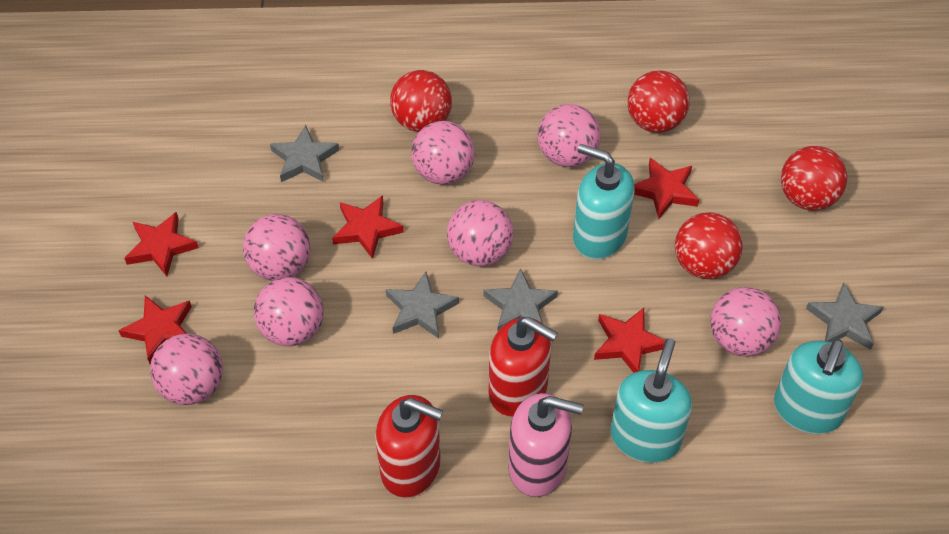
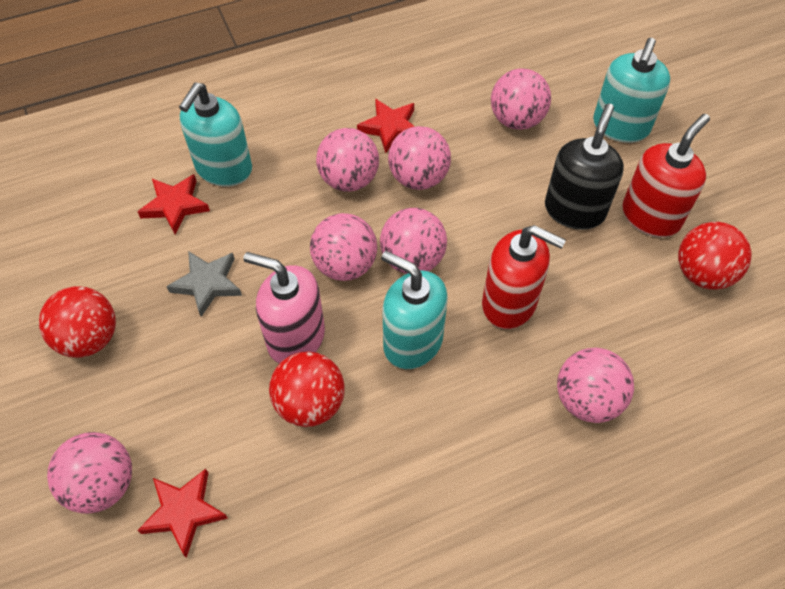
black soap dispenser: none = 0 -> [545,103,624,230] = 1
grey star: [270,125,339,182] [386,272,459,339] [484,268,558,332] [806,282,883,350] = 4 -> [166,251,242,317] = 1
red ball: [390,70,452,132] [627,70,690,133] [675,212,743,279] [781,146,847,210] = 4 -> [39,286,116,358] [269,351,345,427] [678,222,752,290] = 3
red star: [118,296,192,364] [124,212,199,277] [332,195,404,259] [594,308,665,373] [634,158,699,219] = 5 -> [137,469,228,558] [138,174,210,234] [357,99,415,154] = 3

